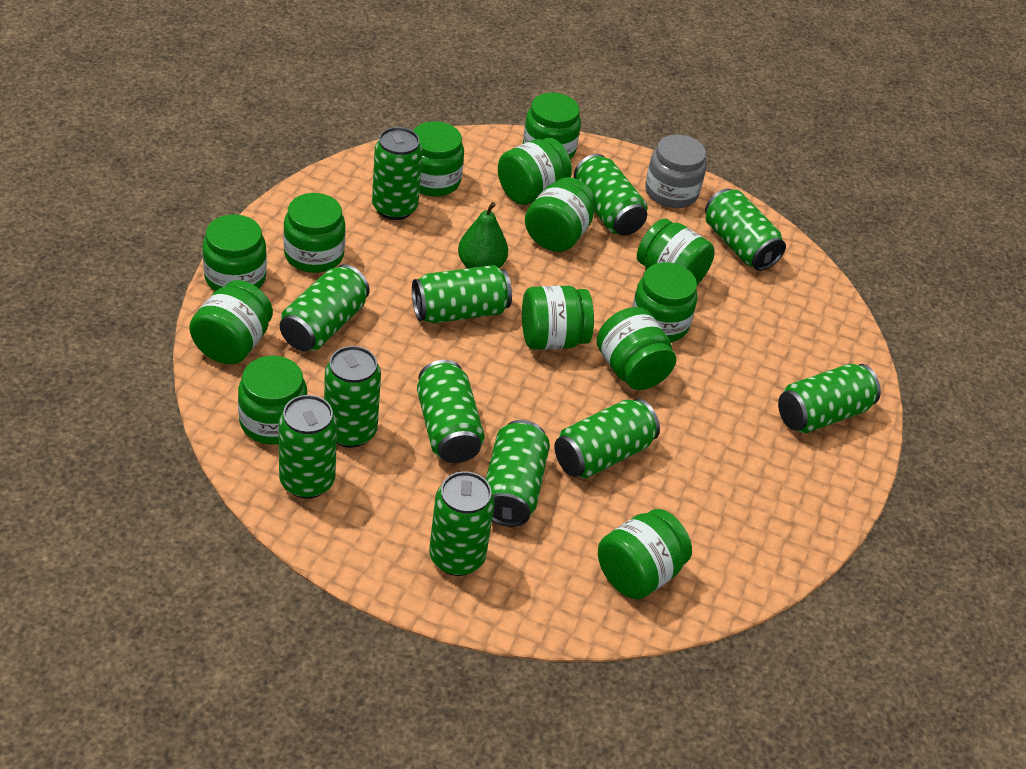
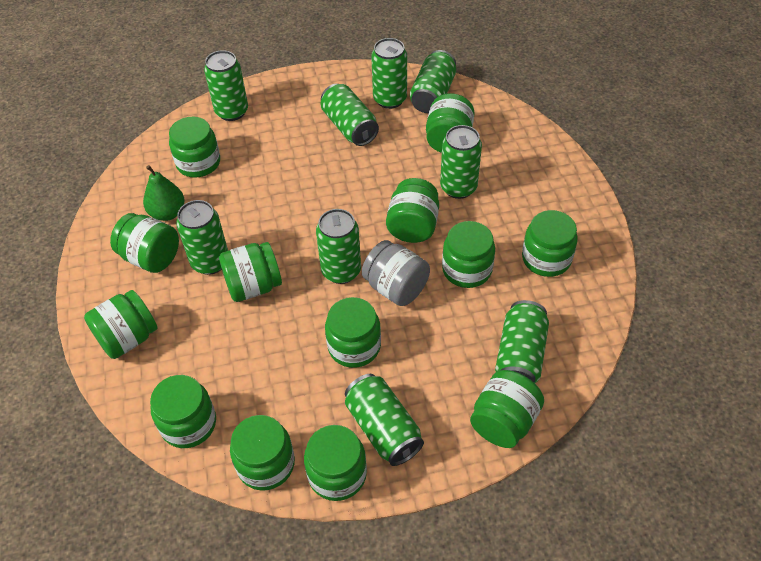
green can: [279,395,337,499] [280,264,370,351] [324,346,381,448] [372,127,423,220] [412,265,512,323] [417,360,485,463] [429,471,495,576] [486,420,550,527] [555,398,660,479] [574,154,647,236] [705,188,786,271] [778,364,881,433] = 12 -> [176,200,228,275] [204,50,248,121] [316,209,361,284] [321,84,379,146] [345,374,424,466] [371,38,407,109] [410,50,456,113] [440,125,482,199] [495,300,549,383] = 9

